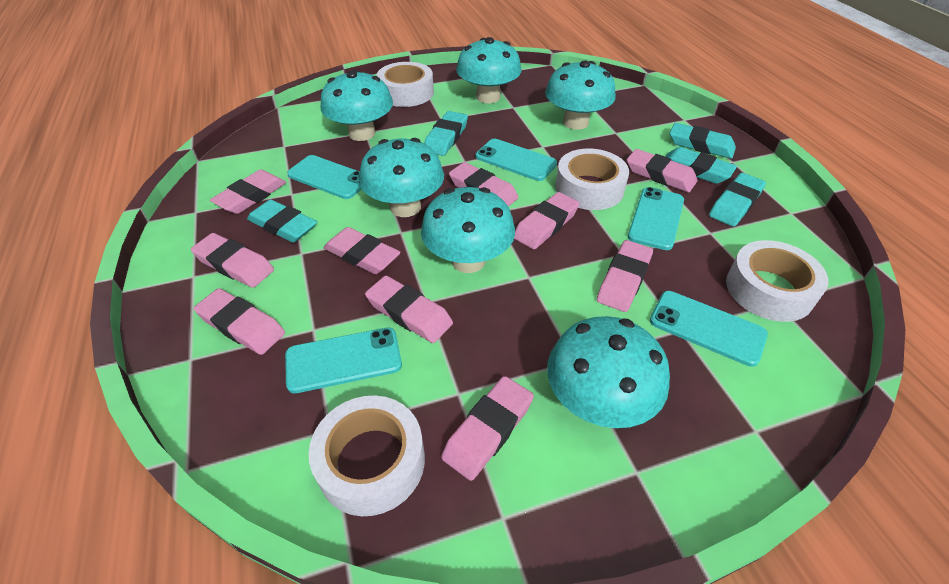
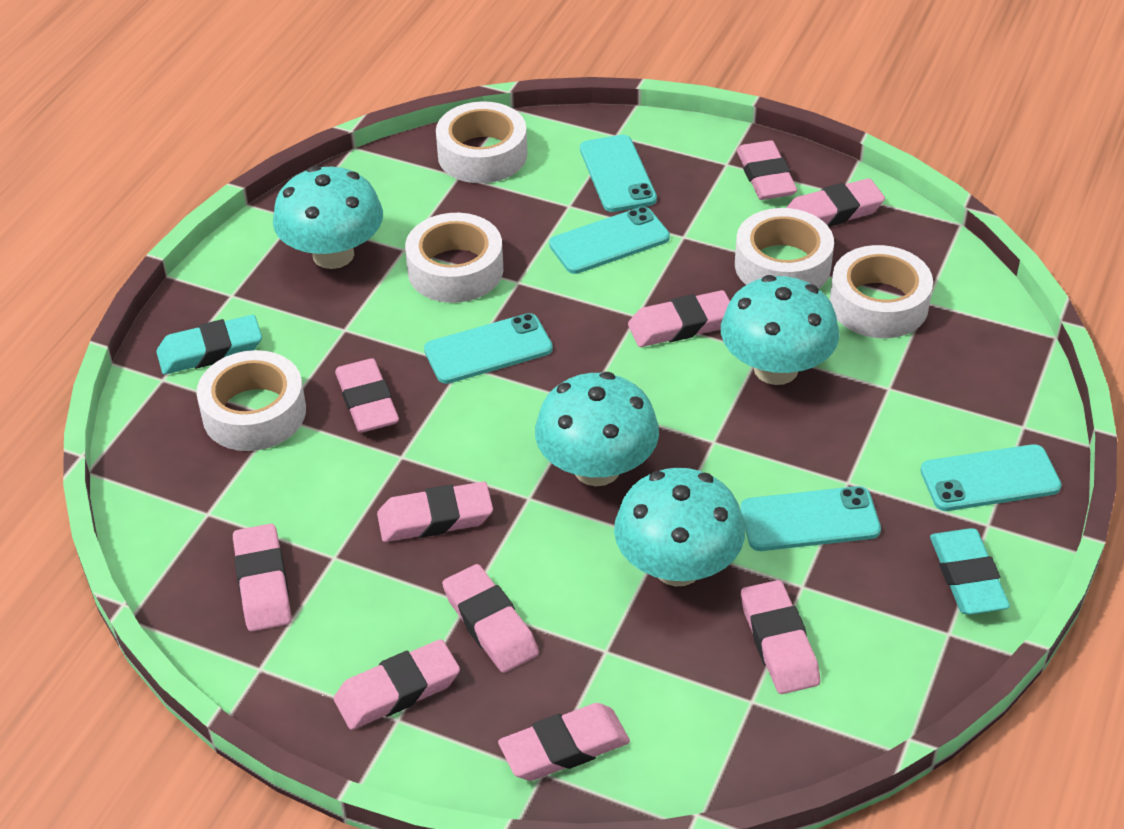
turquoise eraser: [247,199,317,243] [424,111,468,156] [665,147,737,184] [670,123,736,159] [709,173,766,227] = 5 -> [156,315,262,374] [930,528,1010,615] = 2
turquoise mushroom: [321,70,393,141] [359,138,444,217] [421,187,515,273] [456,37,522,103] [545,60,616,130] [547,316,670,428] = 6 -> [273,166,383,269] [535,372,659,486] [614,468,745,587] [721,275,839,385] = 4
white tape: [309,396,425,516] [377,62,434,107] [555,149,629,210] [726,240,828,322] = 4 -> [196,350,306,451] [405,213,503,303] [436,101,527,183] [735,208,834,289] [830,245,933,338] = 5

